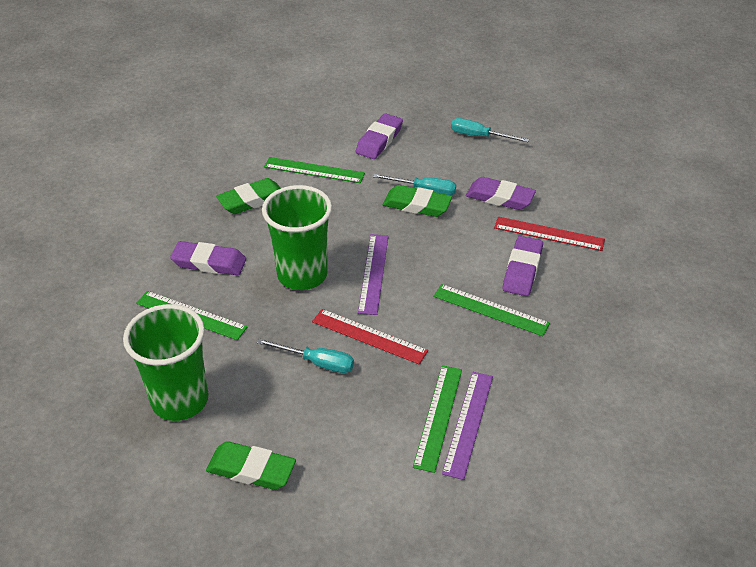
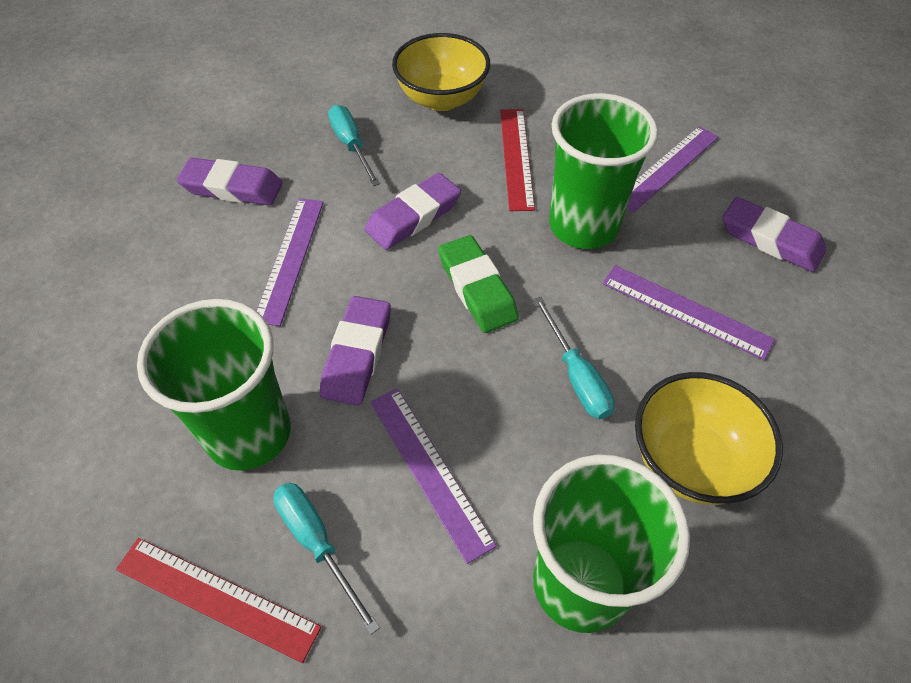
green cup: [123,304,208,421] [262,185,332,290] = 2 -> [137,299,291,471] [533,454,690,633] [549,93,658,249] = 3
green eraser: [206,441,296,490] [216,178,281,214] [383,185,452,217] = 3 -> [438,235,519,333] = 1
green ruler: [136,291,248,340] [264,157,365,183] [413,365,462,473] [433,284,550,336] = 4 -> none = 0
purple ruler: [358,234,389,315] [442,372,493,480] = 2 -> [257,199,324,326] [370,389,497,564] [603,265,775,360] [627,126,719,213] = 4
yellow bowl: none = 0 -> [392,33,490,111] [635,372,783,505] = 2

